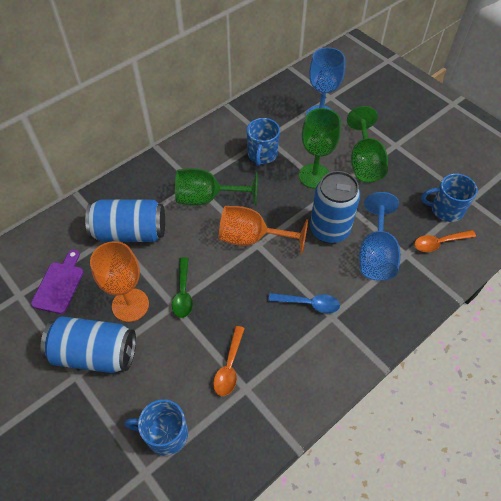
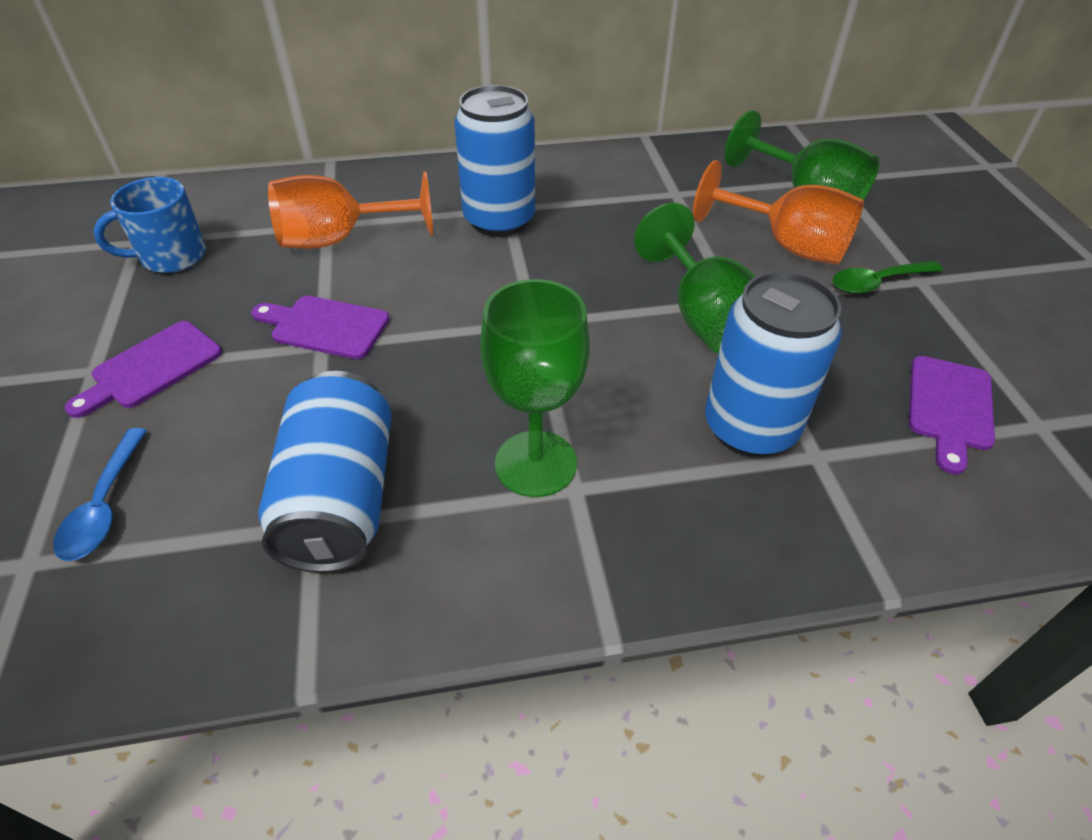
blue goblet: [306,47,345,115] [359,192,400,281] = 2 -> none = 0
blue mug: [124,399,188,456] [247,118,280,166] [421,173,477,222] = 3 -> [93,177,206,273] = 1
orange spoon: [213,326,245,396] [414,230,476,252] = 2 -> none = 0
purple cutting board: [31,250,83,314] = 1 -> [64,321,222,418] [251,296,390,359] [909,356,995,474] = 3

